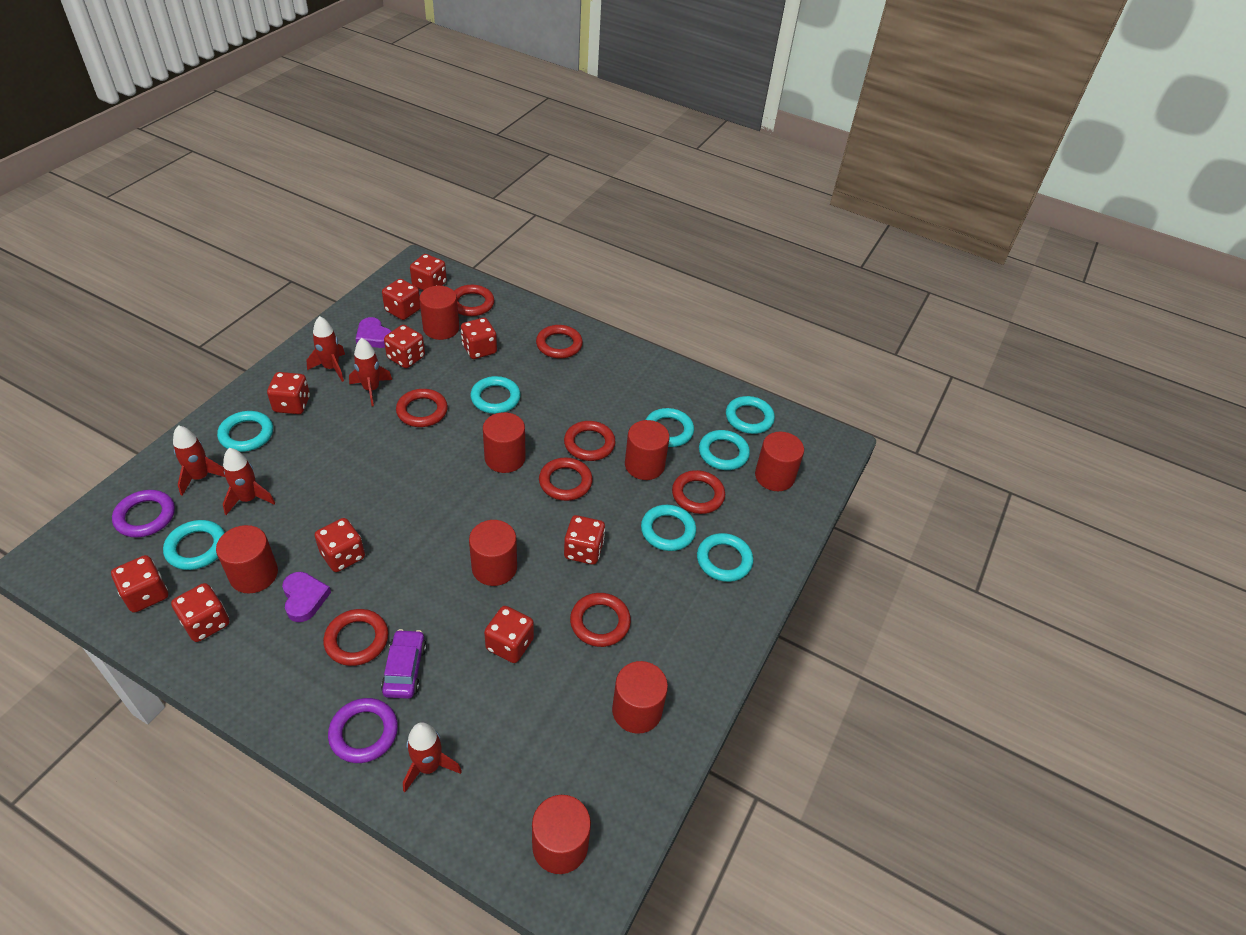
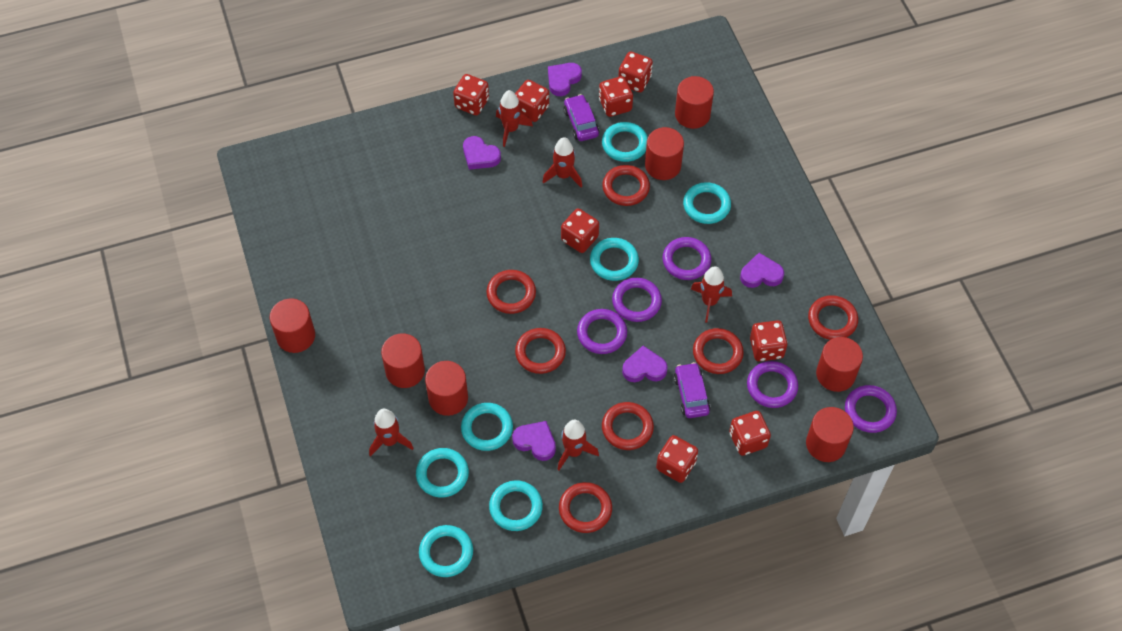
purple car: [381,629,427,699] = 1 -> [563,94,599,141] [674,362,711,418] = 2
purple heart: [282,572,331,622] [356,317,392,348] = 2 -> [463,136,501,170] [512,421,556,461] [548,63,582,96] [622,346,668,382] [740,253,784,288] = 5
purple ring: [112,490,175,537] [328,698,398,763] = 2 -> [577,309,627,354] [612,278,662,322] [663,237,711,280] [747,361,798,408] [845,385,897,433] = 5
red cylinder: [216,525,278,593] [419,286,459,340] [469,520,517,586] [483,412,526,473] [532,795,591,874] [612,661,668,734] [625,420,670,480] [755,432,804,491] = 8 -> [270,298,315,353] [381,333,425,388] [425,361,468,416] [645,127,684,180] [675,76,714,129] [806,407,854,462] [816,337,863,392] = 7
red dice: [111,555,168,613] [171,583,229,642] [267,372,310,414] [314,518,365,572] [382,279,420,320] [384,325,425,368] [410,254,447,290] [461,318,497,359] [484,606,534,663] [564,515,605,565] = 10 -> [453,74,489,115] [515,80,549,122] [561,208,599,253] [599,76,633,117] [618,51,653,92] [656,435,698,483] [729,411,771,456] [750,320,787,361] = 8
red ring: [323,609,388,666] [396,389,448,427] [454,285,494,316] [536,325,583,359] [539,458,593,501] [564,421,616,461] [570,593,631,647] [672,470,725,514] = 8 -> [486,270,536,314] [515,328,566,374] [559,482,612,533] [602,165,650,206] [602,402,654,450] [693,328,744,374] [808,295,858,340] = 7
turquoise ring: [163,520,225,570] [217,411,273,452] [470,376,521,414] [641,505,696,551] [646,408,694,447] [697,533,753,582] [699,430,750,470] [726,396,775,434] = 8 -> [416,448,469,498] [419,525,473,577] [461,403,513,451] [489,480,543,531] [590,238,639,281] [602,122,648,162] [683,182,731,224] = 7

